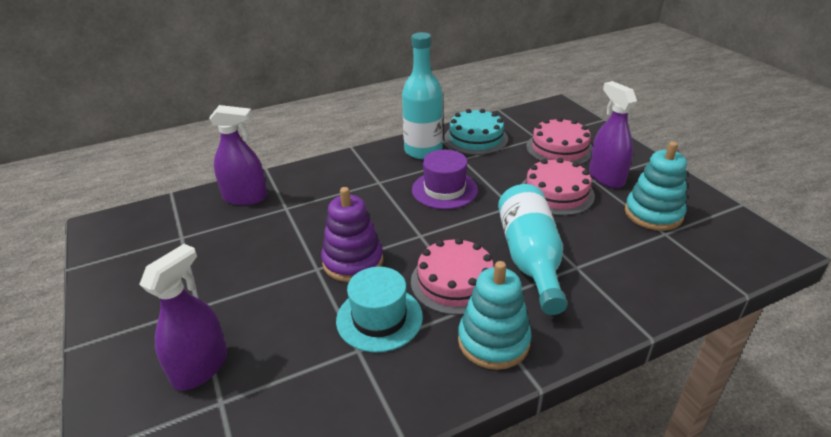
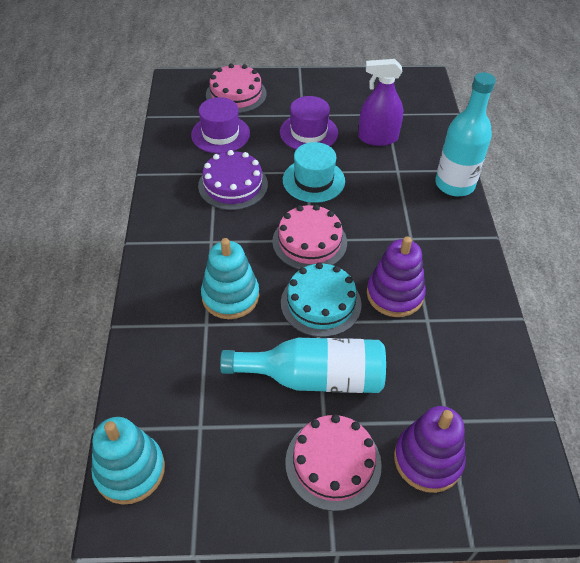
purple cake: none = 0 -> [198,150,268,210] = 1
purple hat: [412,150,478,209] = 1 -> [191,97,250,154] [280,96,338,149] = 2
purple spray bottle: [139,244,227,390] [209,105,267,205] [589,81,637,188] = 3 -> [358,59,403,146] = 1
purple stacking toy: [321,187,383,282] = 1 -> [367,236,426,317] [394,406,466,493] = 2

